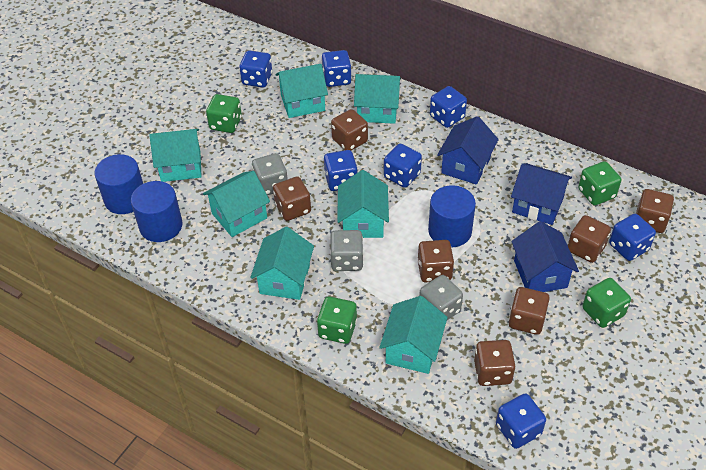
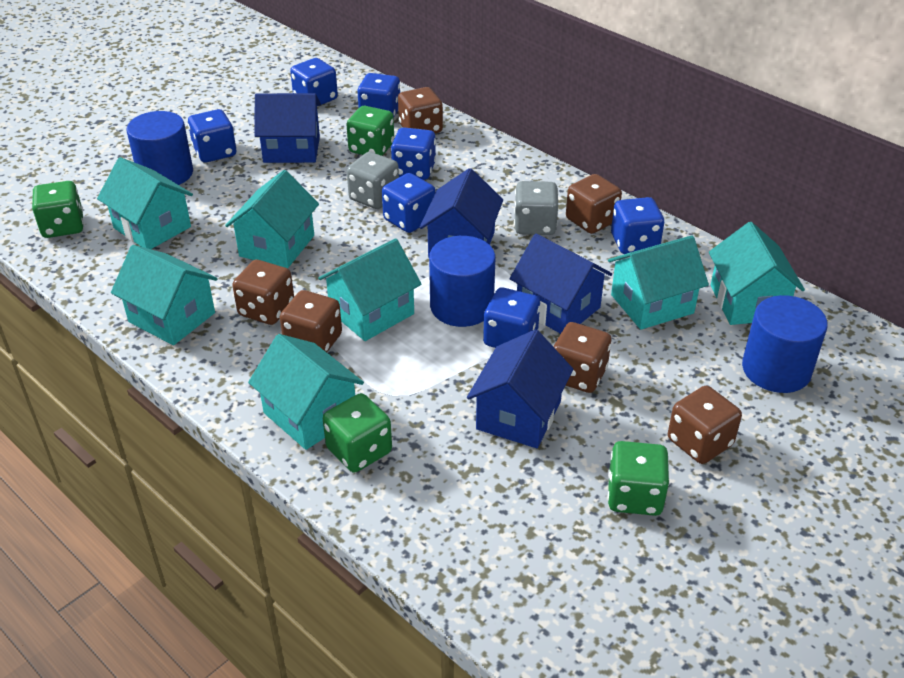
blue house: [437,116,499,185] [511,163,572,225] [511,221,579,292] = 3 -> [254,93,321,163] [420,168,503,258] [467,330,573,448] [510,234,612,334] = 4
brown dice: [273,176,311,221] [331,109,368,150] [417,240,454,282] [474,340,516,386] [509,287,550,335] [568,215,611,263] [636,189,674,233] = 7 -> [232,260,294,325] [280,290,342,352] [398,87,443,133] [553,322,611,393] [566,174,622,234] [668,386,742,464] = 6
grey dice: [252,153,288,195] [330,230,364,271] [419,275,463,320] = 3 -> [347,152,399,209] [514,181,558,235] = 2

